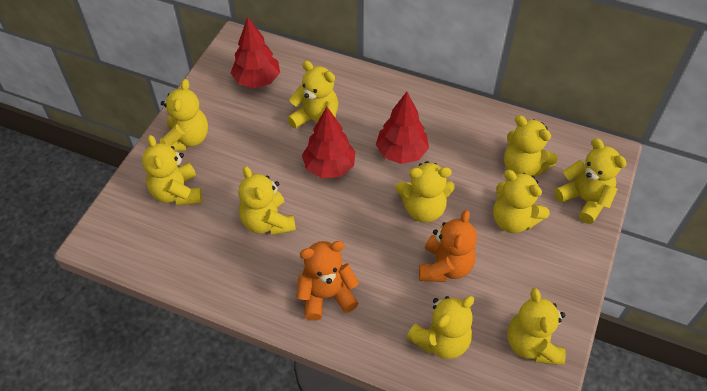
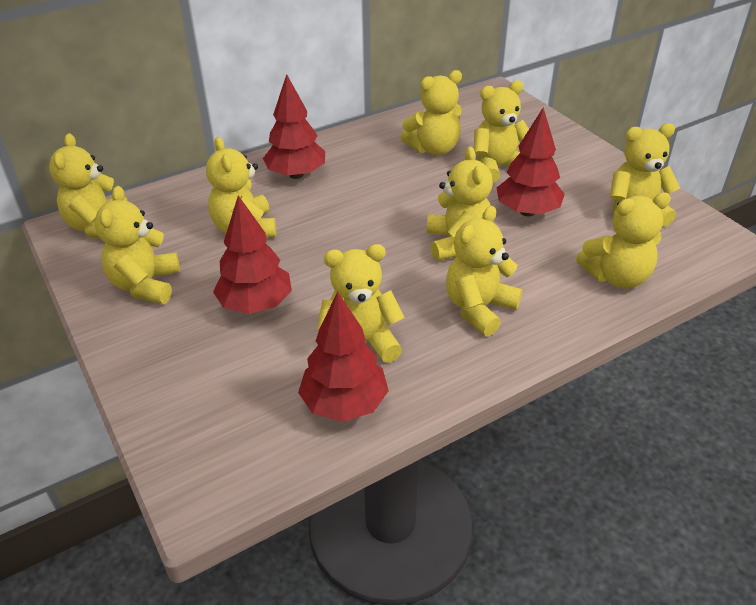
orange teddy bear: [296,241,359,321] [419,210,477,282] = 2 -> none = 0
red tree: [231,17,280,88] [302,107,356,178] [376,92,429,164] = 3 -> [213,195,292,314] [263,74,325,179] [298,291,389,422] [497,107,565,216] = 4

